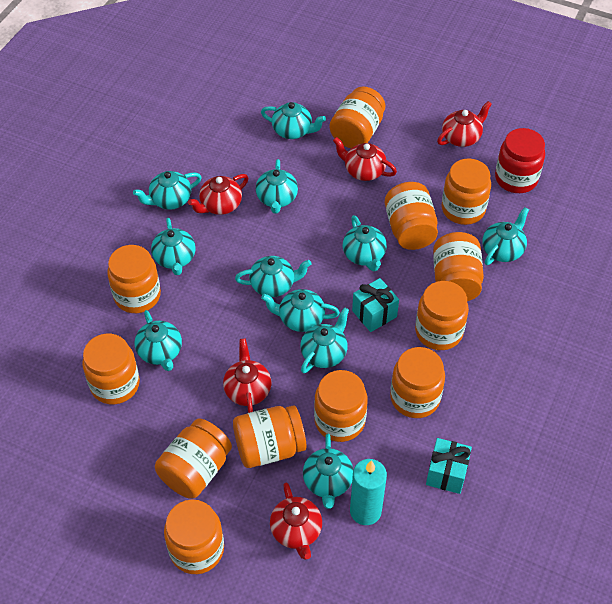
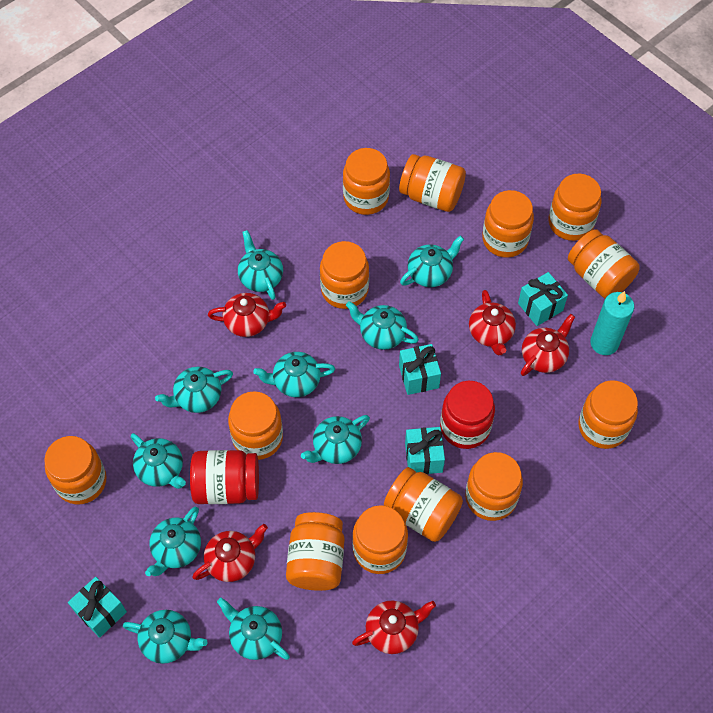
orange jar: [82,334,140,404] [107,245,161,313] [155,419,232,499] [164,500,224,574] [233,405,306,468] [314,370,368,442] [330,87,385,148] [385,182,438,250] [390,347,445,418] [415,281,469,350] [433,232,484,301] [442,158,491,225] = 12 -> [44,436,107,504] [228,391,283,460] [286,512,344,591] [320,241,369,309] [343,148,390,215] [352,505,408,574] [384,467,463,542] [399,154,466,212] [465,452,523,521] [482,190,534,258] [549,174,601,241] [568,229,640,298] [579,380,638,449] = 13
red jar: [495,128,545,193] = 1 -> [190,450,259,504] [440,381,495,449] = 2
turquoise gift: [352,278,399,332] [426,438,472,494] = 2 -> [68,577,127,638] [399,344,441,395] [405,427,445,474] [518,272,568,326] = 4
turquoise teapot: [133,171,202,210] [135,310,182,371] [151,218,196,275] [235,256,311,297] [256,159,298,214] [261,102,326,139] [261,289,340,332] [300,307,349,373] [303,434,353,509] [343,215,387,271] [483,207,529,265] = 11 -> [123,610,208,664] [131,433,186,489] [145,507,201,576] [155,367,233,413] [217,598,290,660] [238,230,283,300] [253,352,335,397] [301,415,370,464] [346,301,419,350] [400,235,464,287] = 10

